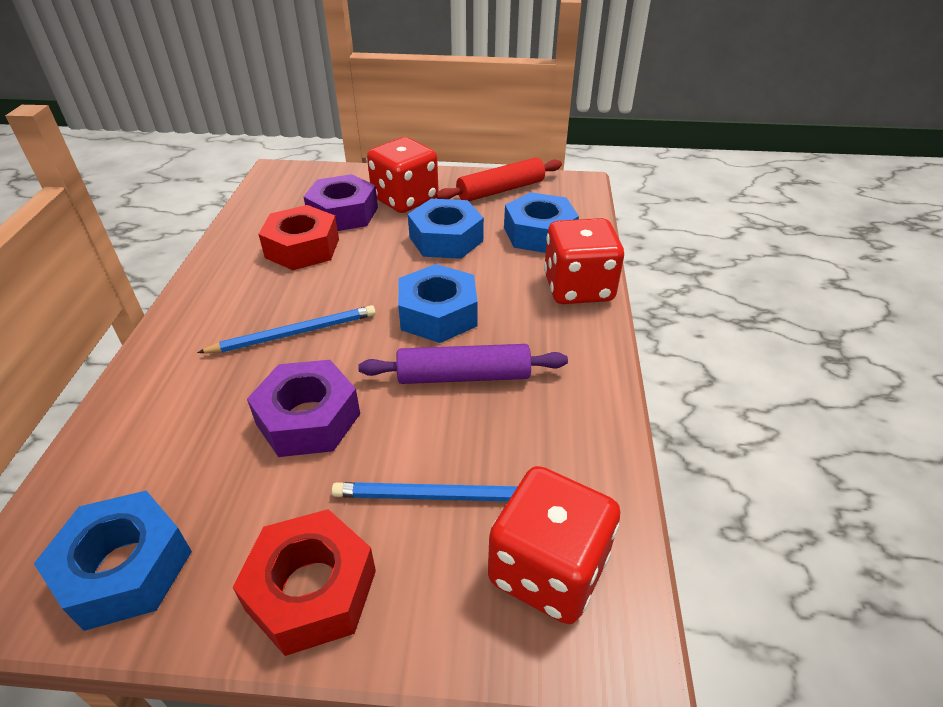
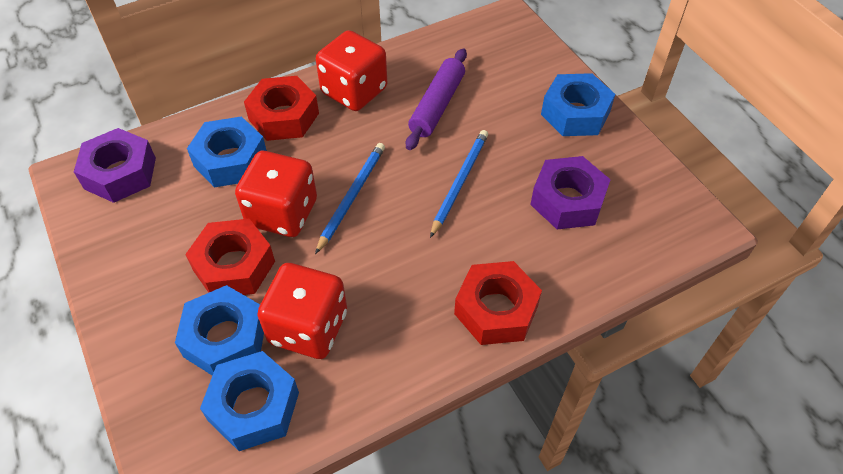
red nut: [232,509,376,656] [258,205,339,270] = 2 -> [185,219,275,295] [244,76,319,141] [454,261,542,345] = 3
red rolling pin: [436,158,562,201] = 1 -> none = 0

